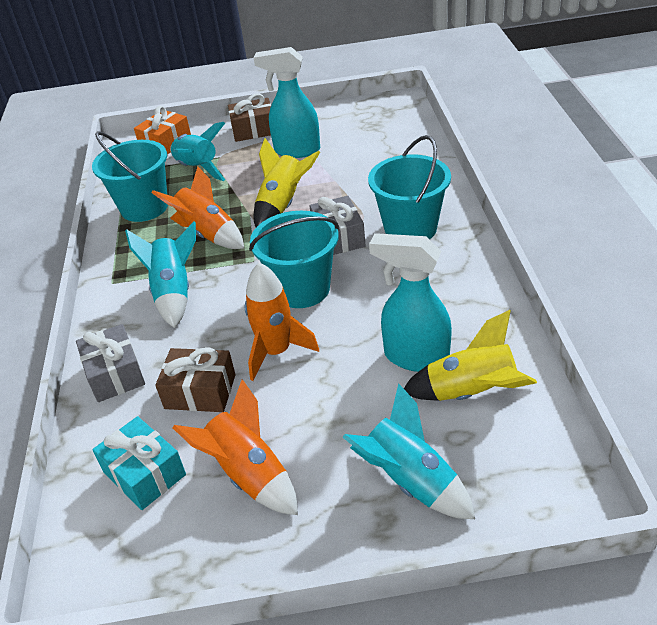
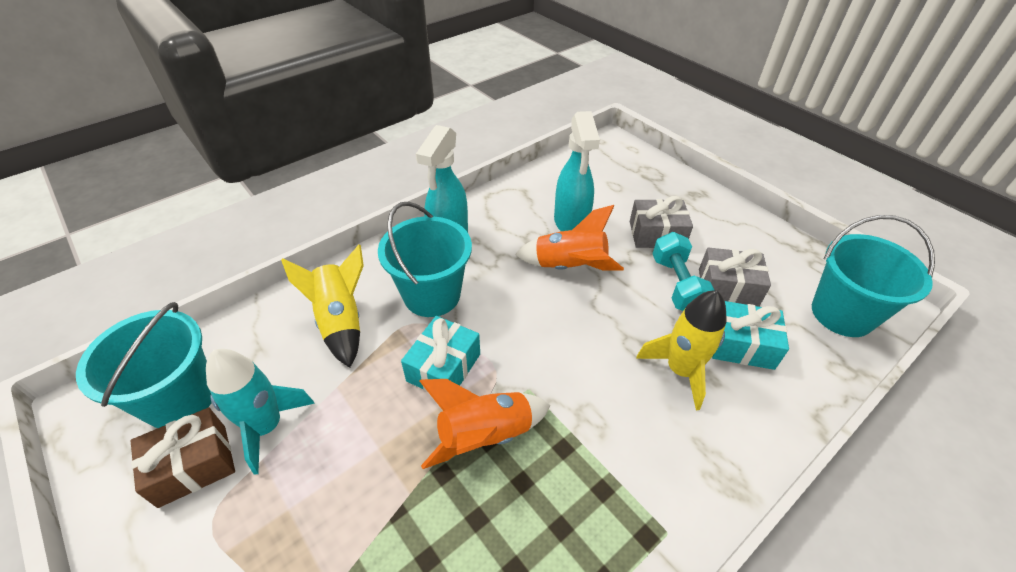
brown gift: [155,347,235,412] [228,93,271,142] = 2 -> [131,407,235,508] = 1
orange gift: [134,106,191,155] = 1 -> none = 0
orange rocket: [152,167,244,249] [172,380,298,515] [245,263,319,381] = 3 -> [419,379,550,469] [515,205,624,271] = 2
turquoise dumbbell: none = 0 -> [653,232,714,311] = 1
turquoise gift: [92,416,186,510] = 1 -> [401,316,480,392] [712,301,789,370] = 2
turquoise rocket: [125,221,196,328] [170,122,225,181] [342,383,475,519] = 3 -> [206,349,315,475] = 1

